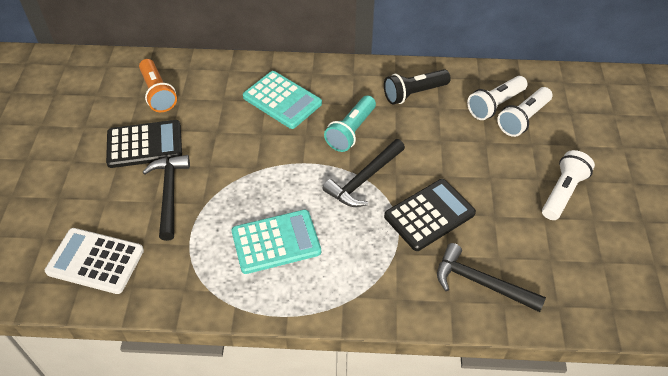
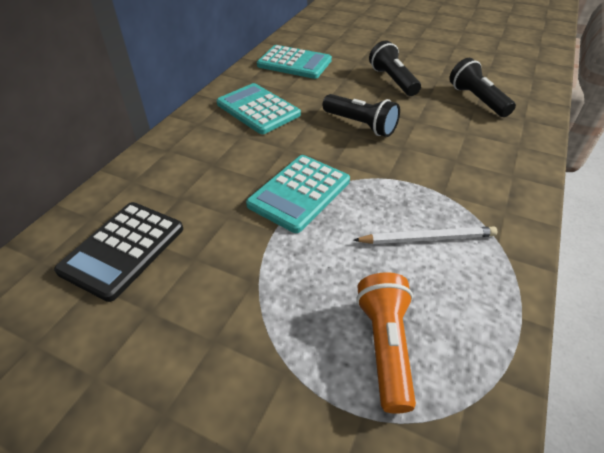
black calculator: [106,120,182,168] [384,179,476,251] = 2 -> [54,202,183,302] = 1
black flashlight: [384,69,451,104] = 1 -> [323,94,400,137] [369,41,421,96] [449,58,516,117] = 3
black hammer: [143,155,190,241] [322,139,405,207] [437,243,546,312] = 3 -> none = 0
turquoise calculator: [231,210,321,274] [243,71,322,129] = 2 -> [217,83,301,134] [246,155,350,233] [257,45,332,79] = 3
turquoise flashlight: [324,95,376,152] = 1 -> none = 0
white calculator: [45,228,144,294] = 1 -> none = 0
white flashlight: [467,76,527,120] [497,87,552,137] [542,150,595,220] = 3 -> none = 0
white pencil: none = 0 -> [353,227,497,244] = 1

